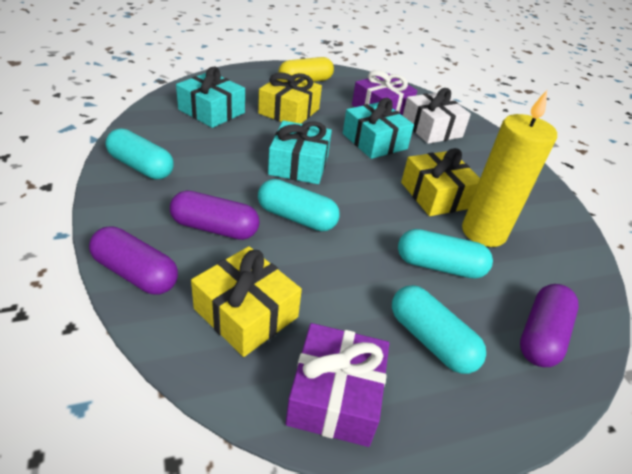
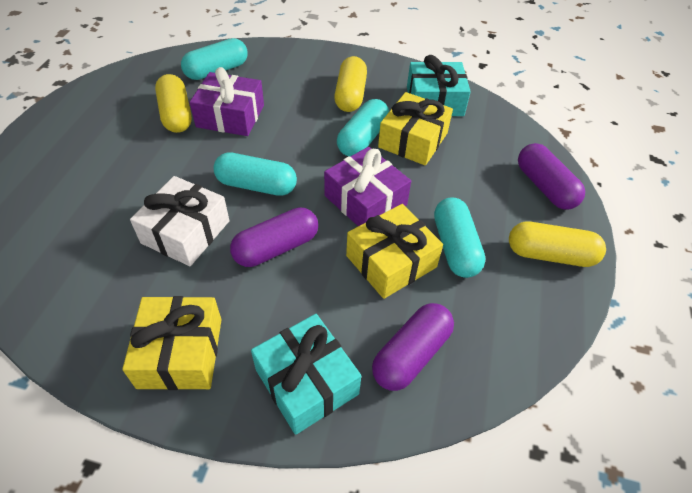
turquoise gift: [176,67,245,128] [268,121,332,184] [343,98,414,159] = 3 -> [251,314,361,435] [407,55,471,116] = 2
yellow candle: [462,90,557,247] = 1 -> none = 0
yellow capsule: [278,57,334,82] = 1 -> [155,74,192,133] [334,56,367,112] [509,221,606,267] = 3

